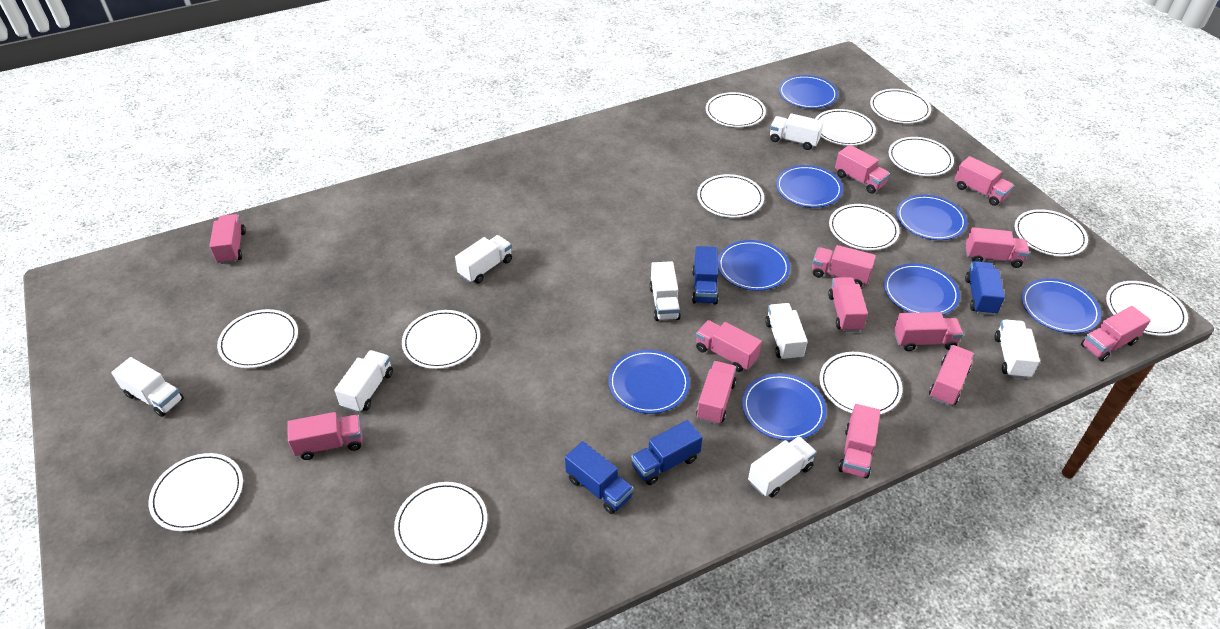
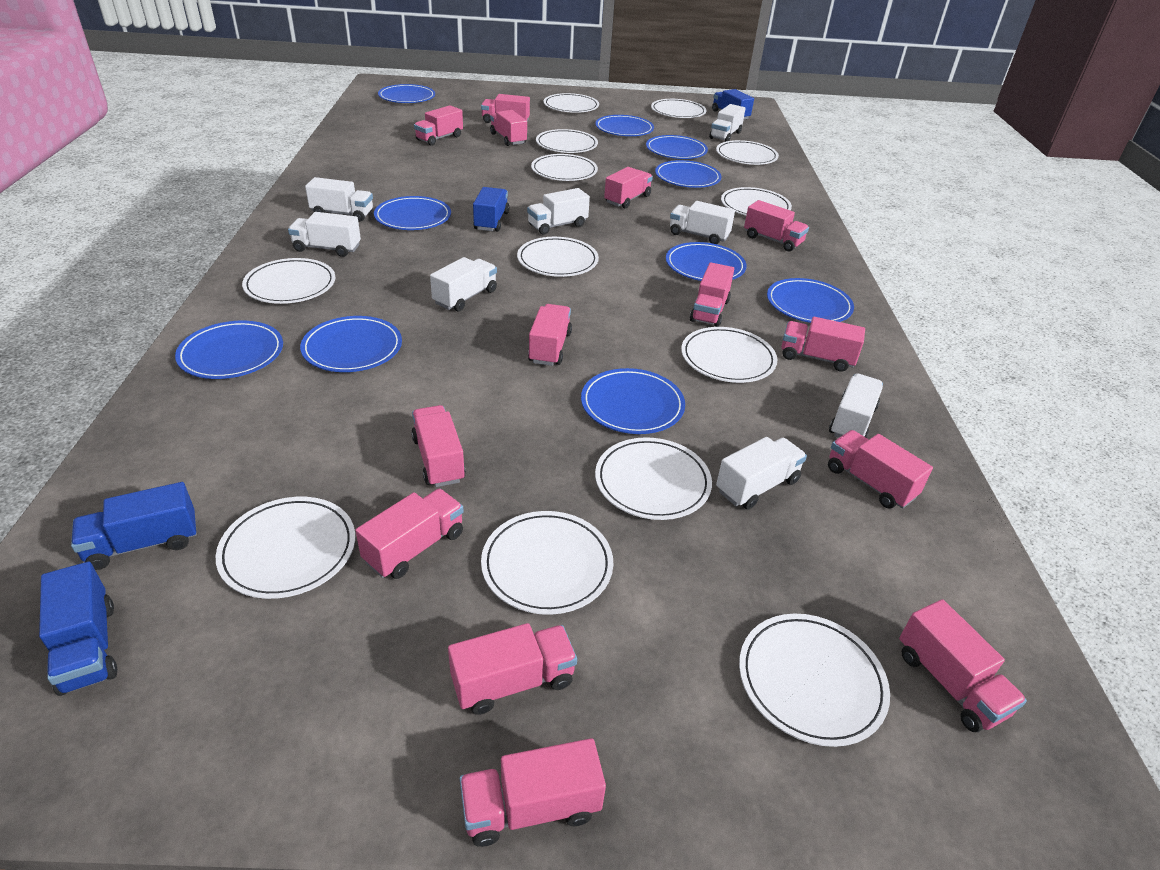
blue plate: [608,350,690,414] [718,240,790,291] [742,373,826,441] [776,165,843,208] [779,75,838,109] [884,263,960,315] [896,195,967,240] [1021,278,1101,334] = 8 -> [175,321,283,379] [300,316,402,372] [374,196,451,230] [378,84,435,103] [581,368,685,434] [595,115,654,136] [646,135,708,159] [655,160,721,188] [666,242,747,281] [767,278,854,323] = 10
pink truck: [209,214,246,264] [288,412,363,460] [696,320,762,372] [696,361,736,425] [812,245,876,287] [828,277,868,332] [835,145,890,194] [838,404,880,479] [894,312,963,351] [929,345,974,406] [955,156,1014,206] [966,227,1029,268] [1081,306,1151,361] = 13 -> [356,489,464,579] [411,405,466,487] [414,105,463,146] [448,623,577,715] [460,738,606,847] [481,94,530,123] [490,110,527,146] [528,304,572,366] [604,167,653,209] [690,262,734,327] [744,200,809,252] [781,317,865,372] [828,430,933,509] [899,599,1027,732] = 14

